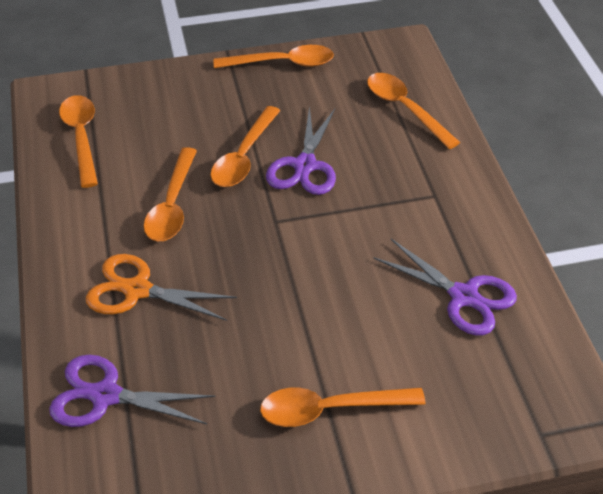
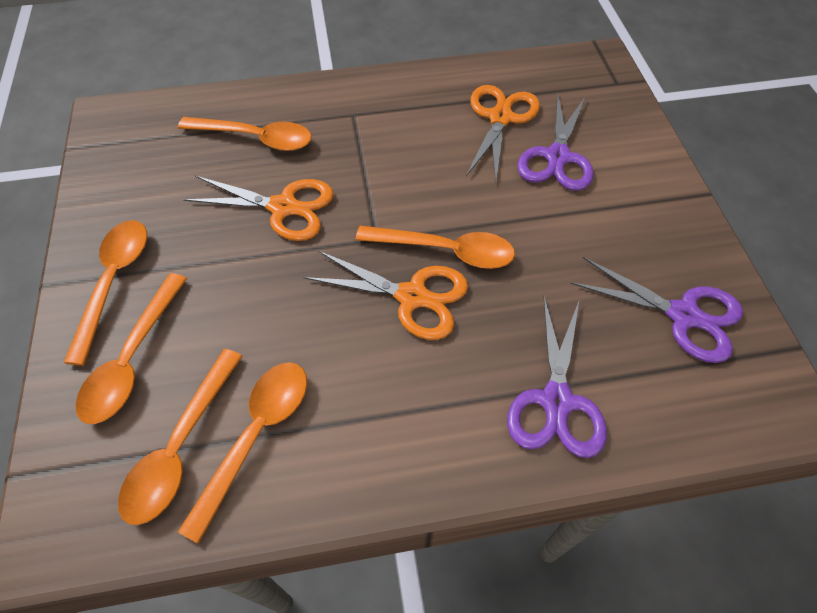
orange scissors: [86,254,237,321] = 1 -> [183,176,334,241] [304,250,468,340] [466,85,540,182] = 3

